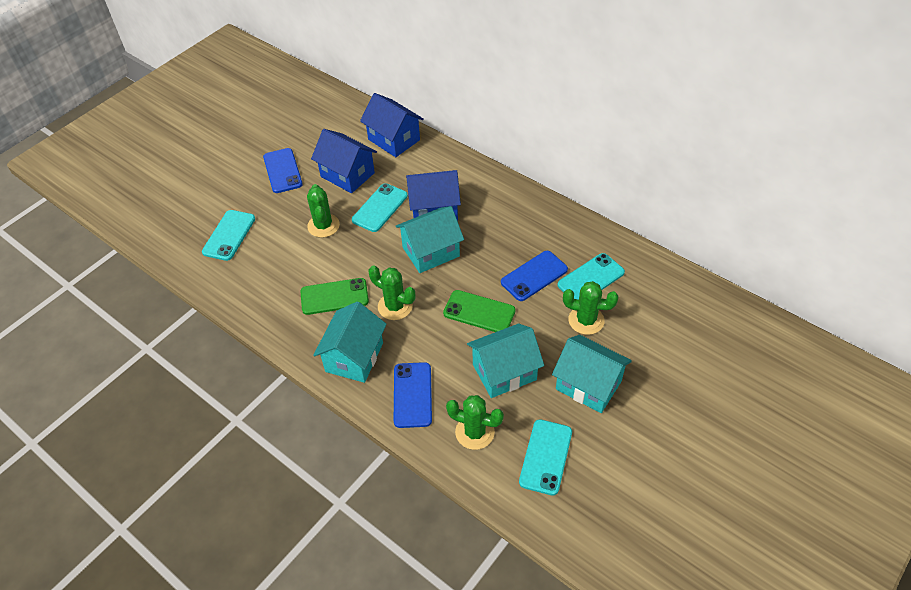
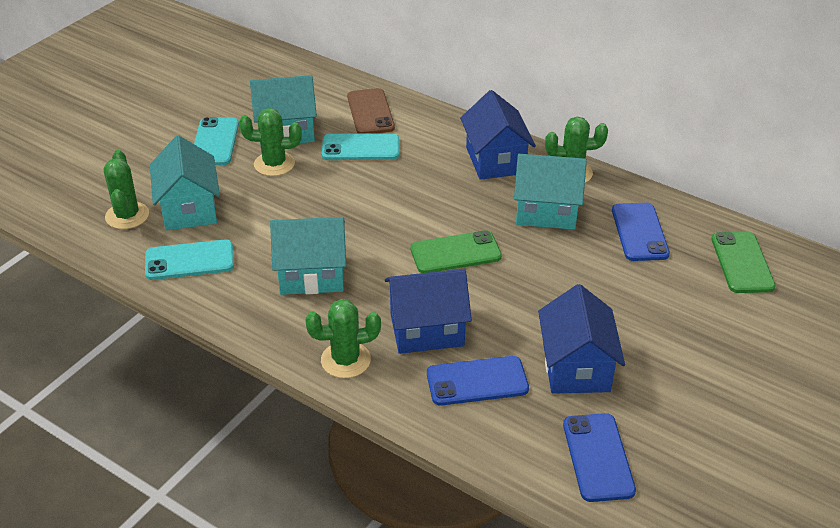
brown phone: none = 0 -> [347,88,395,134] = 1
turquoise phone: [202,210,255,261] [352,183,408,232] [519,419,572,496] [557,253,625,300] = 4 -> [145,239,234,280] [194,117,239,165] [322,133,399,160] = 3

